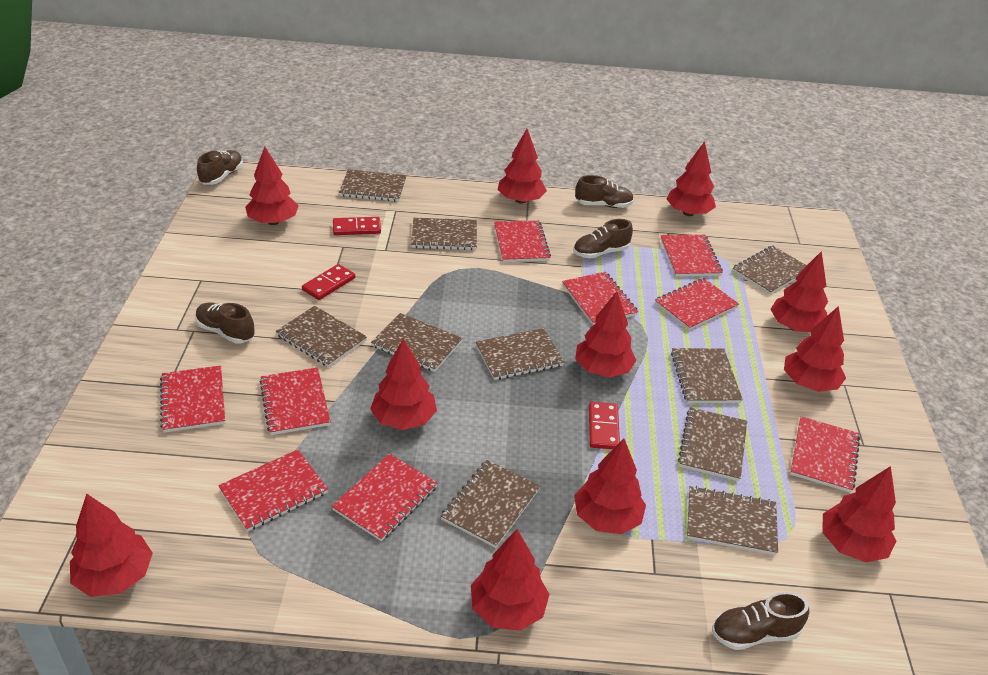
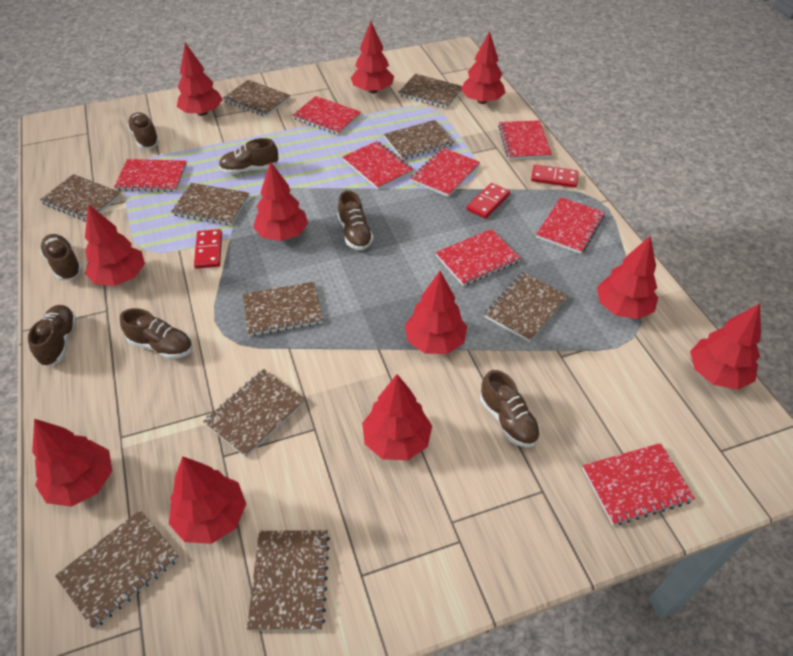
brown shoe: [195,303,255,344] [197,150,243,185] [573,219,633,258] [575,175,634,208] [712,592,809,650] = 5 -> [28,305,77,366] [39,234,82,281] [120,308,193,359] [127,112,160,149] [219,138,278,174] [338,190,374,250] [480,370,540,447] = 7
red notebook: [160,366,225,433] [218,449,328,532] [259,367,331,435] [332,454,438,541] [494,220,551,262] [562,272,638,325] [655,278,739,330] [661,235,723,277] [790,416,860,493] = 9 -> [114,159,187,192] [292,96,361,135] [342,141,413,189] [411,148,480,197] [436,229,521,286] [498,120,552,159] [536,197,605,254] [582,443,695,525] = 8

